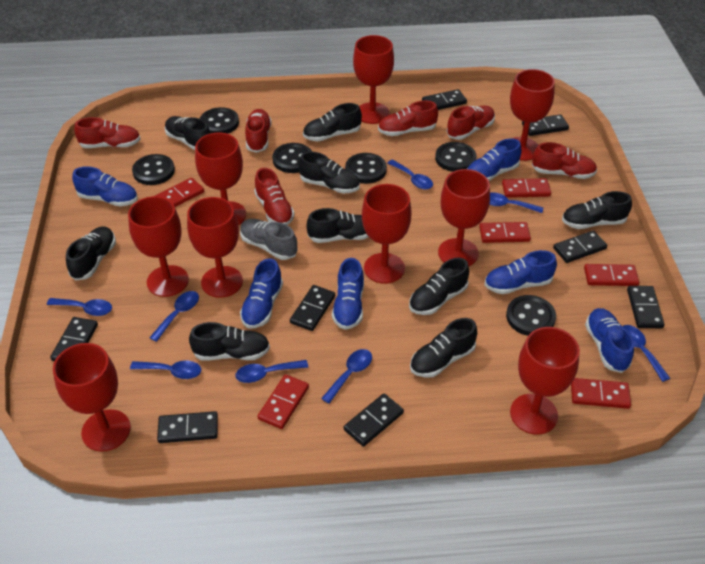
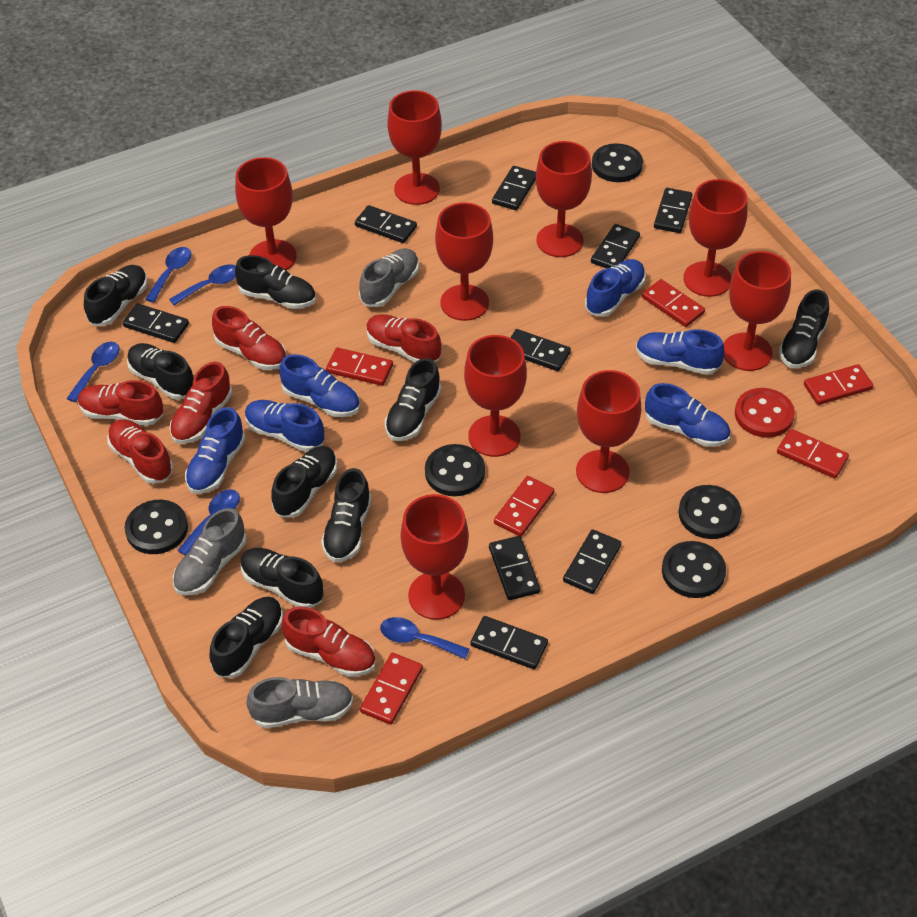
black button: [132,154,175,185] [200,107,239,134] [272,143,312,173] [345,153,387,184] [435,142,476,172] [506,295,556,336] = 6 -> [125,500,188,554] [425,444,485,496] [592,143,643,182] [662,541,726,598] [678,485,741,539] = 5
black domino: [50,317,98,361] [157,411,218,443] [290,285,335,331] [344,393,404,447] [422,89,467,110] [522,114,569,136] [553,231,607,263] [627,286,664,328] = 8 -> [123,303,189,343] [355,205,417,243] [470,616,548,669] [489,536,540,600] [492,166,536,210] [510,329,571,371] [563,529,621,594] [591,224,640,268] [654,188,692,233] = 9
blue spoon: [47,298,112,316] [130,361,201,379] [149,291,199,342] [235,360,308,383] [321,349,372,404] [388,160,433,190] [489,192,543,213] [622,325,670,382] = 8 -> [66,342,120,402] [145,247,192,303] [169,265,236,305] [177,489,240,555] [380,617,469,659] = 5
grey shoe: [240,219,298,260] = 1 -> [173,508,246,596] [246,677,354,728] [359,248,419,307] = 3
red button: none = 0 -> [735,388,795,438] = 1

